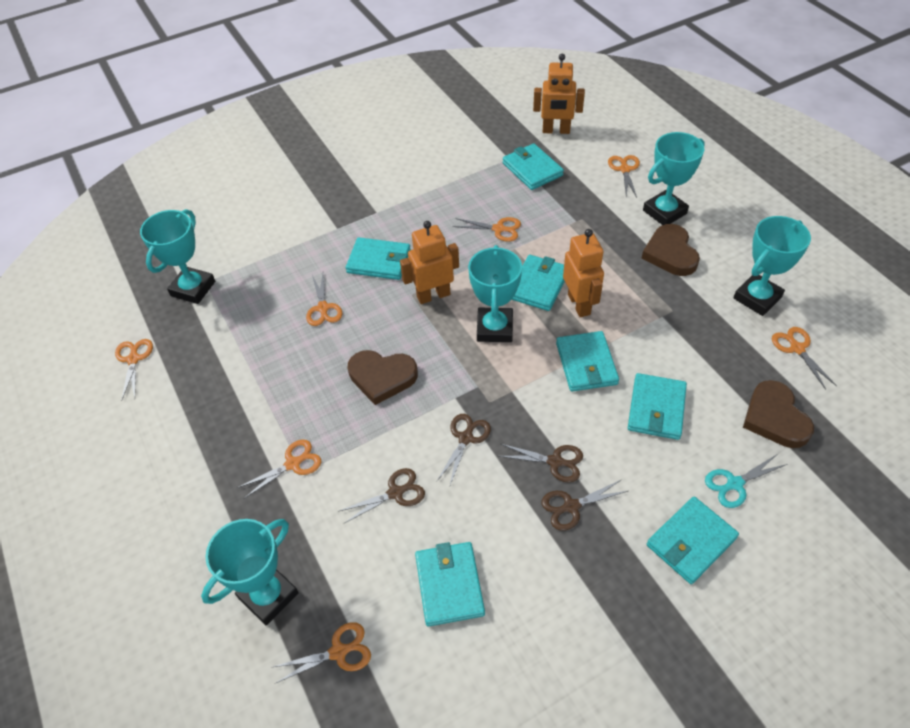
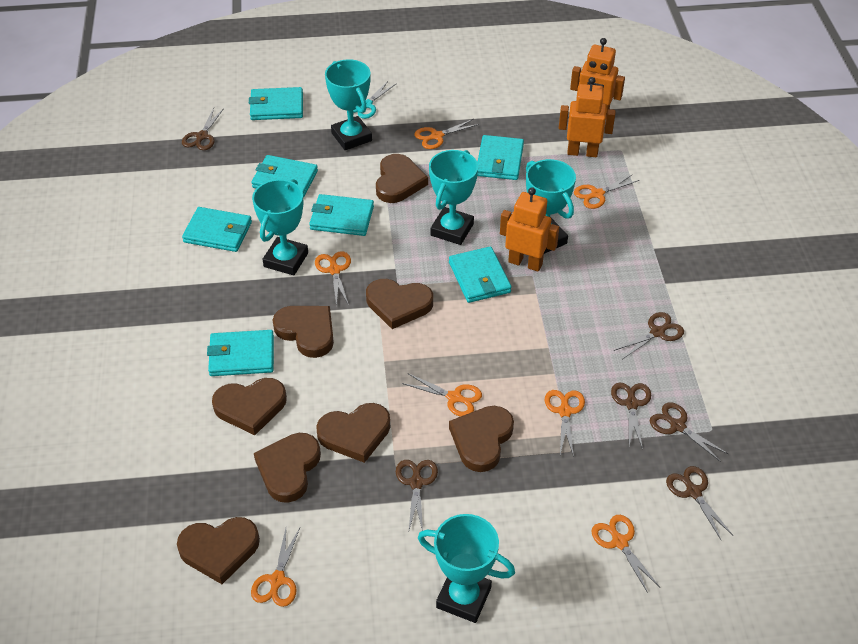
brown heart: [348,350,418,405] [641,224,700,276] [743,380,814,448] = 3 -> [177,517,260,584] [212,378,287,435] [254,433,321,503] [273,306,334,358] [316,403,390,463] [366,279,433,329] [376,154,428,203] [449,406,514,472] = 8
brown scissors: [339,468,425,524] [437,414,491,485] [499,444,583,483] [542,480,628,531] = 4 -> [182,108,224,150] [396,460,438,533] [611,383,651,450] [614,312,684,359] [650,402,728,462] [666,466,733,540] = 6

